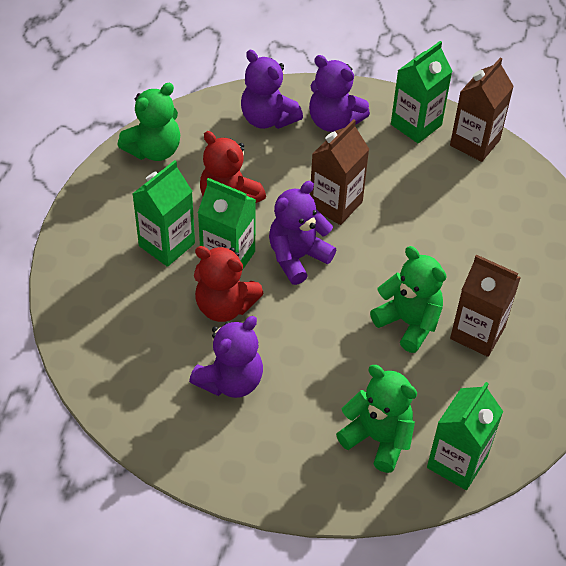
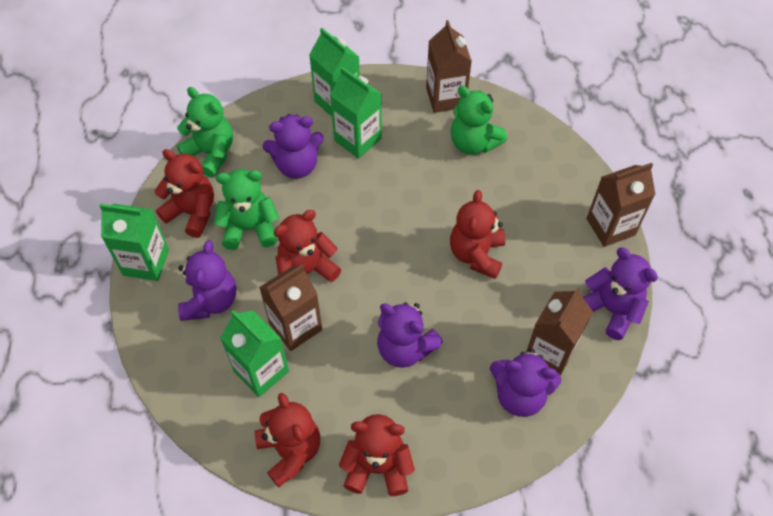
brown carton: [310,119,369,225] [450,58,514,162] [450,255,521,357] = 3 -> [259,264,322,351] [426,20,472,113] [526,287,593,376] [586,163,656,247] = 4
purple teddy bear: [189,316,263,398] [241,50,303,129] [269,181,336,285] [309,55,370,132] = 4 -> [178,240,236,321] [262,114,324,179] [377,302,443,368] [490,348,562,417] [583,247,658,340] = 5
red teddy bear: [194,246,264,322] [200,131,266,203] = 2 -> [155,149,214,238] [254,393,320,487] [274,210,341,282] [339,414,415,496] [450,190,505,279] = 5

